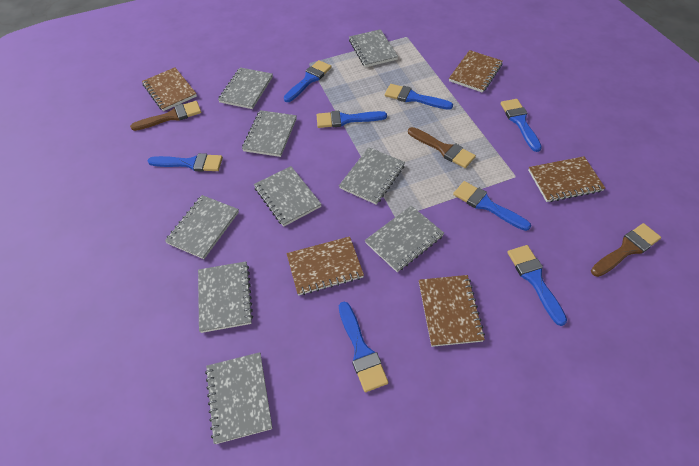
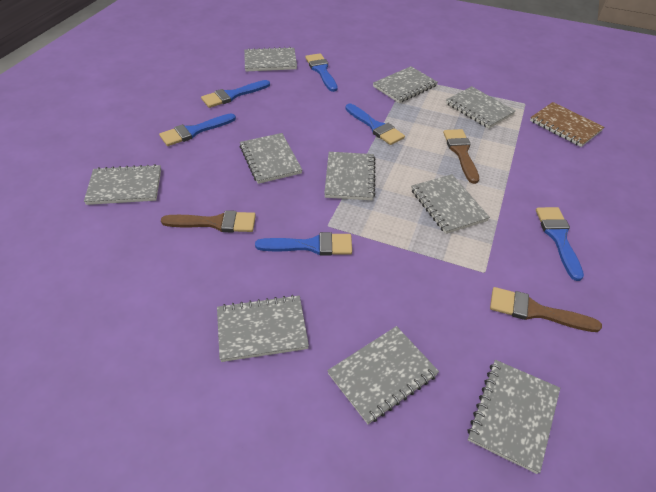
blue brush: [148,153,223,172] [284,60,332,102] [317,111,387,128] [339,302,388,392] [385,84,453,110] [453,181,531,231] [501,99,542,152] [507,245,567,326] = 8 -> [159,113,236,146] [201,80,270,108] [255,232,352,255] [305,53,338,92] [345,104,405,145] [536,207,584,281] = 6
brown notebook: [142,67,197,111] [287,236,364,295] [419,275,485,347] [449,50,503,93] [528,156,605,202] = 5 -> [530,102,604,147] = 1
grey notebook: [165,195,239,259] [198,261,253,333] [205,352,273,444] [218,67,273,109] [242,110,297,157] [254,166,322,227] [339,147,405,205] [349,29,398,67] [365,205,444,272] = 9 -> [84,164,161,205] [217,295,309,362] [240,133,302,184] [244,47,297,71] [324,152,376,200] [327,326,439,424] [373,66,438,103] [411,174,490,234] [446,86,516,129] [467,360,560,474] = 10

